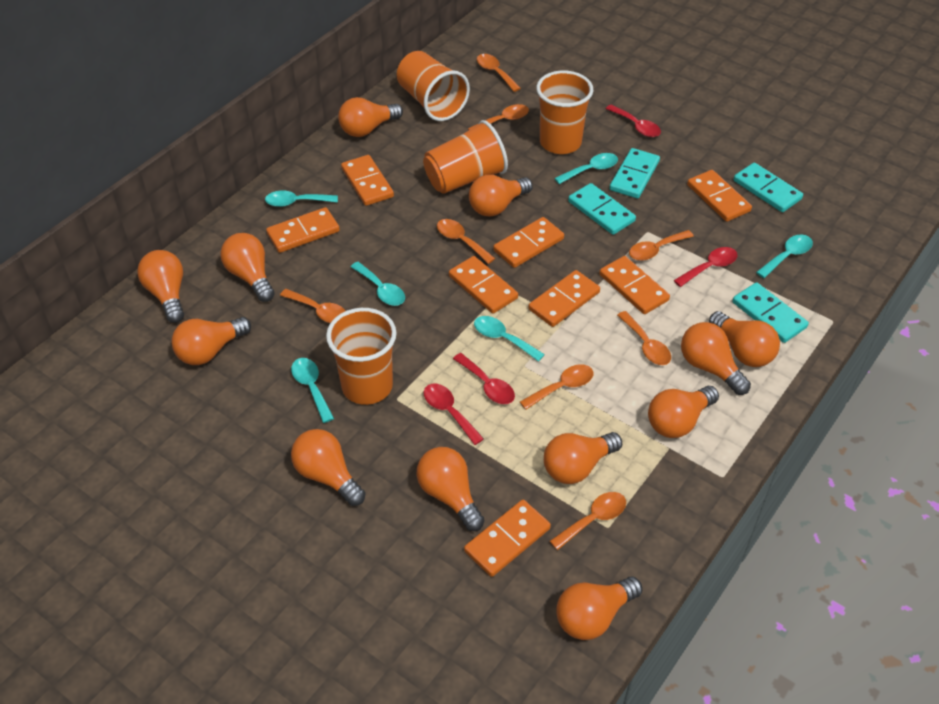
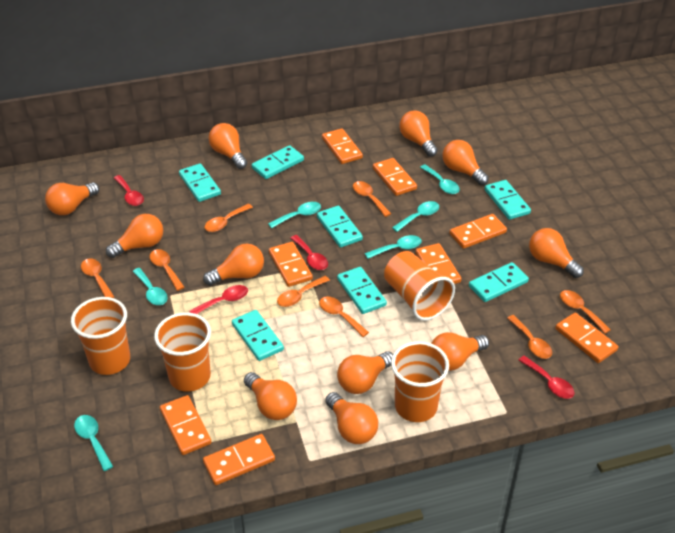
orange light bulb: [137,250,184,323] [171,317,251,365] [220,233,275,302] [291,429,365,506] [338,97,403,137] [417,447,485,531] [469,175,533,217] [544,432,622,484] [557,577,642,640] [648,386,719,438] [681,322,751,395] [709,311,780,367] = 12 -> [45,182,99,215] [106,214,163,258] [203,244,264,285] [208,123,247,169] [244,372,297,420] [325,392,378,444] [337,351,393,394] [399,110,438,157] [431,332,489,371] [442,140,489,185] [529,228,584,278] = 11
turquoise domino: [568,183,636,235] [609,148,660,198] [733,282,809,343] [734,163,803,212] = 4 -> [179,163,221,202] [232,310,284,361] [252,145,304,179] [317,206,363,248] [337,267,387,314] [469,262,529,302] [485,180,531,220] = 7

